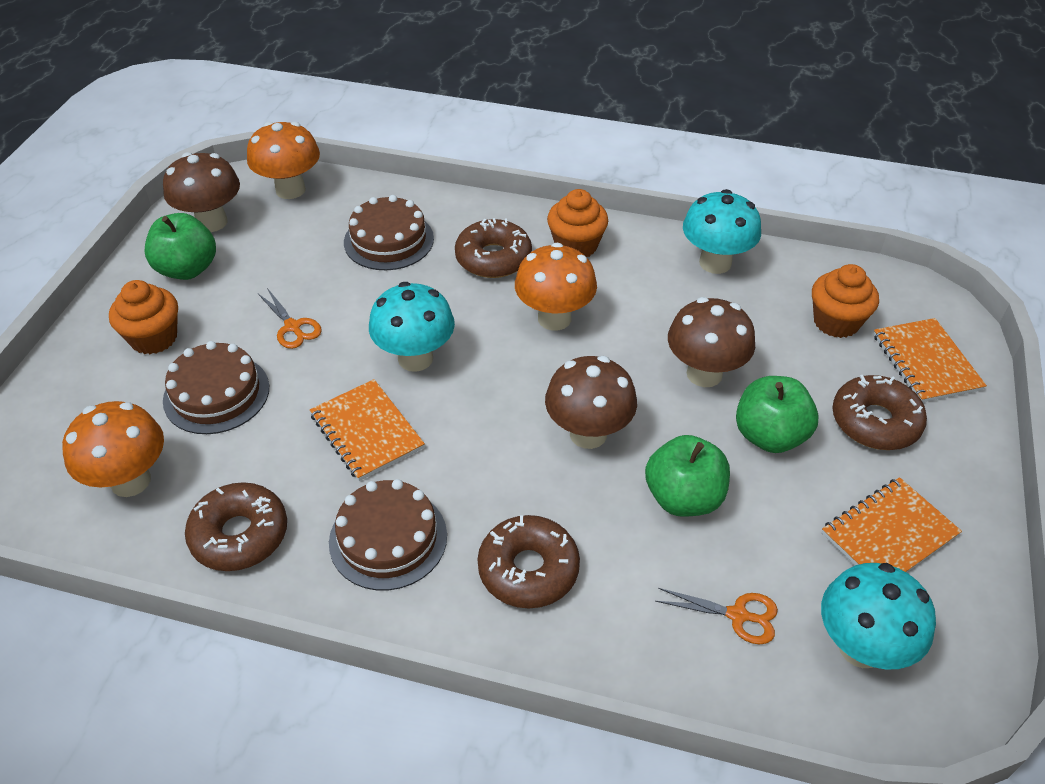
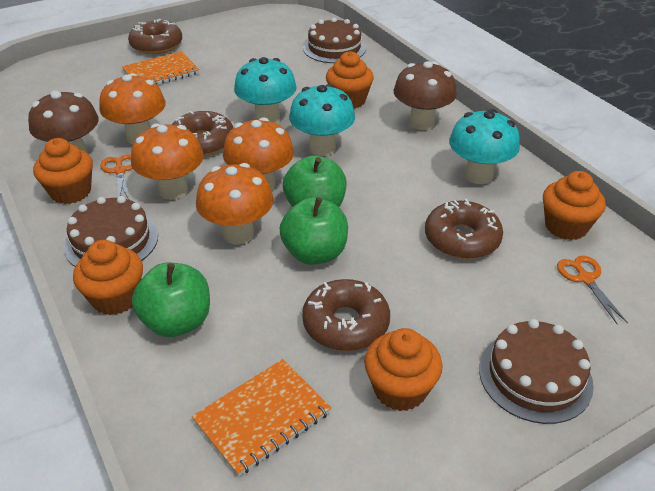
brown mushroom: [163,152,240,232] [545,356,637,449] [668,297,755,387] = 3 -> [28,90,99,152] [394,61,457,130] = 2
orange cupcake: [109,280,178,354] [547,189,608,257] [812,264,879,338] = 3 -> [33,138,93,204] [73,240,143,315] [326,51,374,109] [364,328,442,411] [543,171,606,240] = 5
orange mushroom: [62,401,164,497] [247,122,320,199] [515,243,597,331] = 3 -> [99,73,166,144] [131,123,204,200] [196,163,274,245] [223,117,294,191] = 4
orange notebook: [310,379,425,481] [822,477,962,573] [873,318,987,402] = 3 -> [122,51,199,85] [192,359,331,476] = 2

